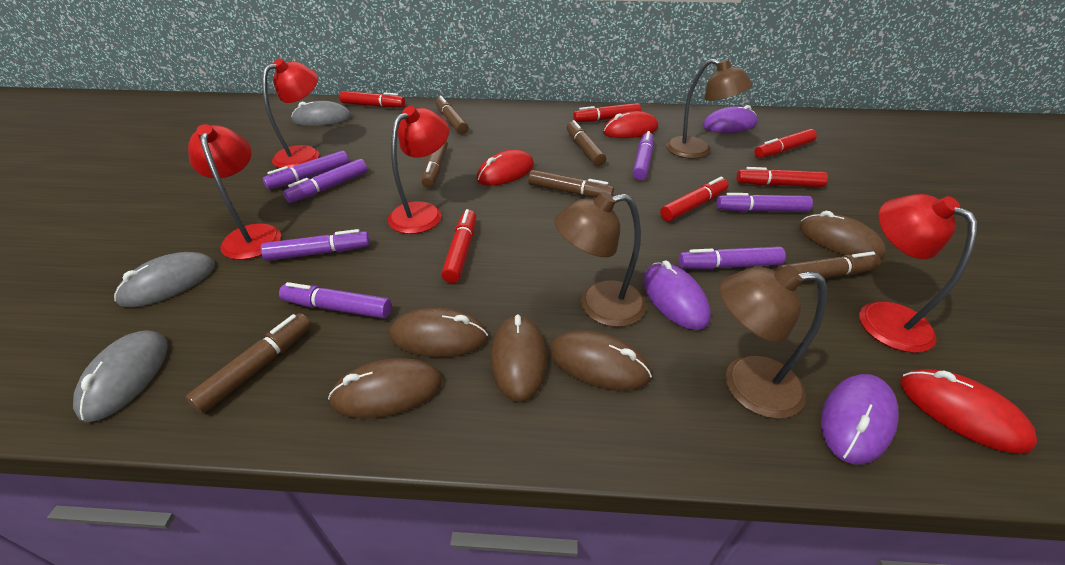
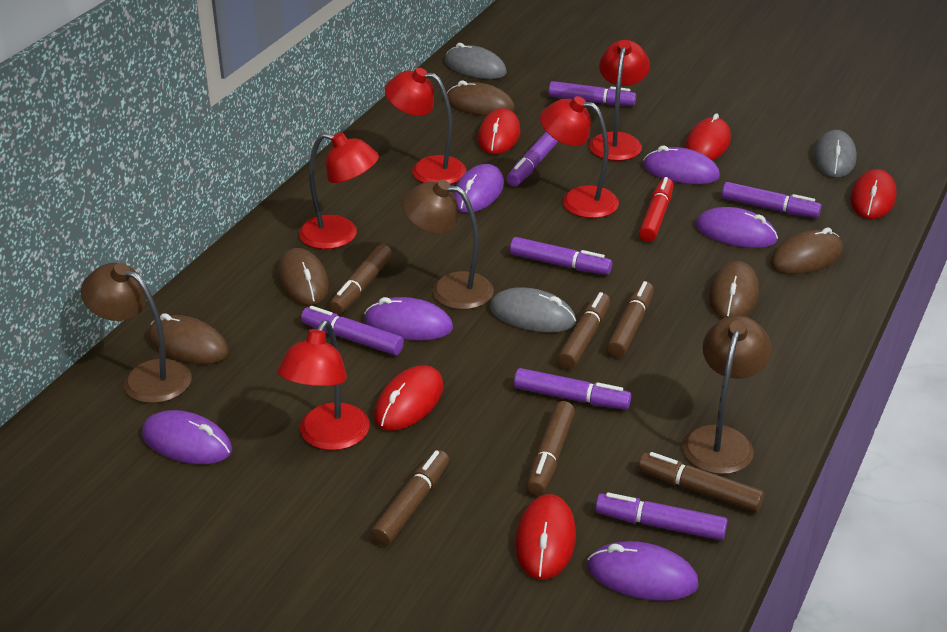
purple mouse: [643,261,710,330] [703,105,758,133] [821,374,899,464] = 3 -> [142,410,232,464] [364,297,453,340] [453,164,504,213] [587,541,699,601] [643,146,720,184] [696,207,778,248] = 6
red lamp: [188,124,281,260] [262,58,320,168] [388,106,449,234] [859,194,977,353] = 4 -> [277,320,369,450] [299,132,379,249] [385,68,466,184] [540,96,619,218] [589,40,650,161] = 5
red marker: [340,91,405,108] [441,209,476,283] [573,103,641,122] [660,177,729,221] [736,167,828,187] [754,129,817,158] = 6 -> [639,177,674,242] = 1
red mouse: [476,150,534,186] [603,111,658,138] [901,369,1037,454] = 3 -> [374,365,443,431] [478,108,520,154] [515,494,576,580] [685,113,731,160] [850,169,897,219] = 5

